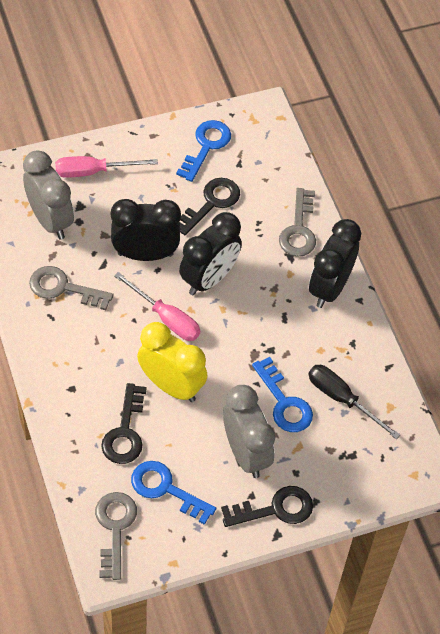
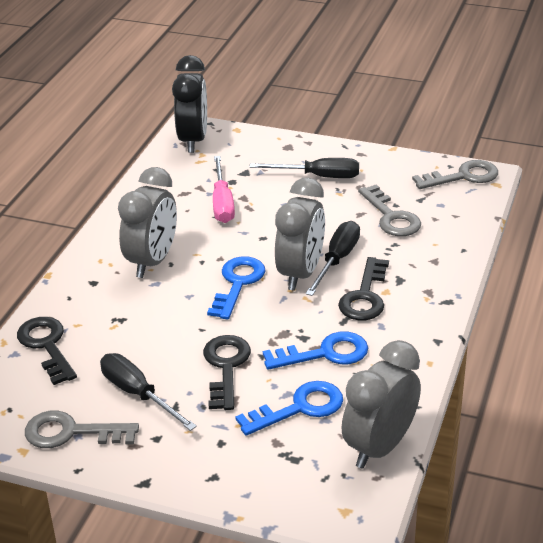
black clock: [111,199,181,261] [179,212,242,295] [309,219,361,308] = 3 -> [172,55,207,153] = 1
black screwdriver: [308,365,400,439] = 1 -> [100,353,197,431] [249,158,359,178] [306,221,360,296] = 3
grey clock: [23,150,74,240] [223,385,275,478] = 2 -> [118,167,177,278] [275,177,325,291] [342,340,421,469] = 3
pink screwdriver: [55,156,158,178] [114,272,200,341] = 2 -> [213,156,235,223] = 1
yellow clock: [137,322,207,402] = 1 -> none = 0

